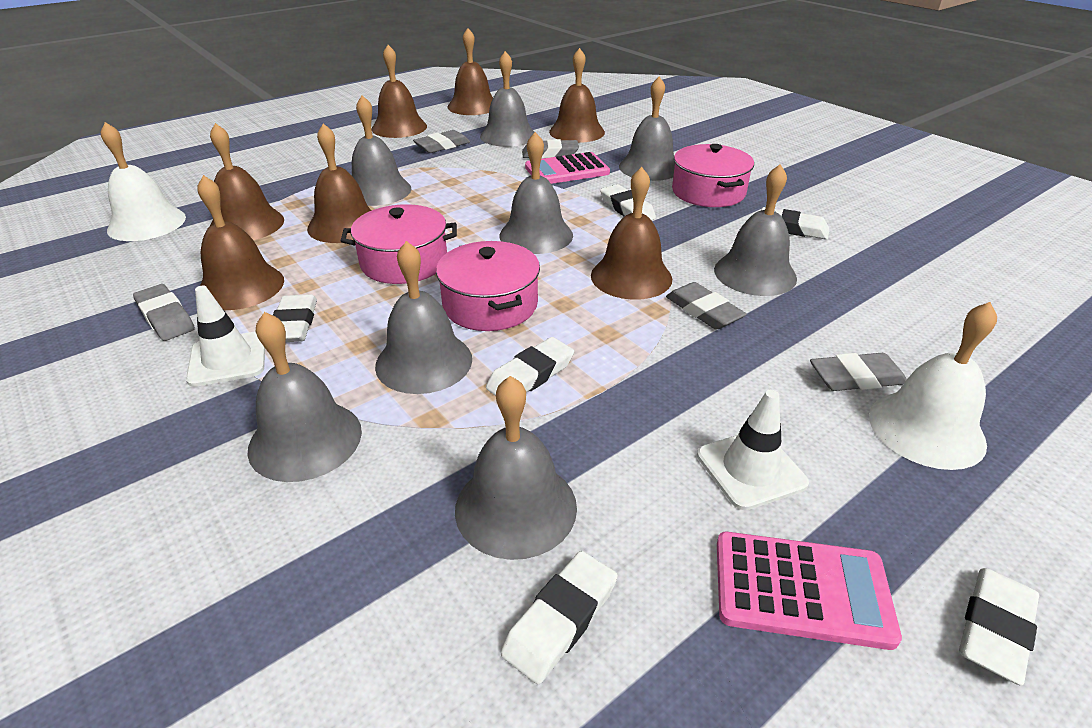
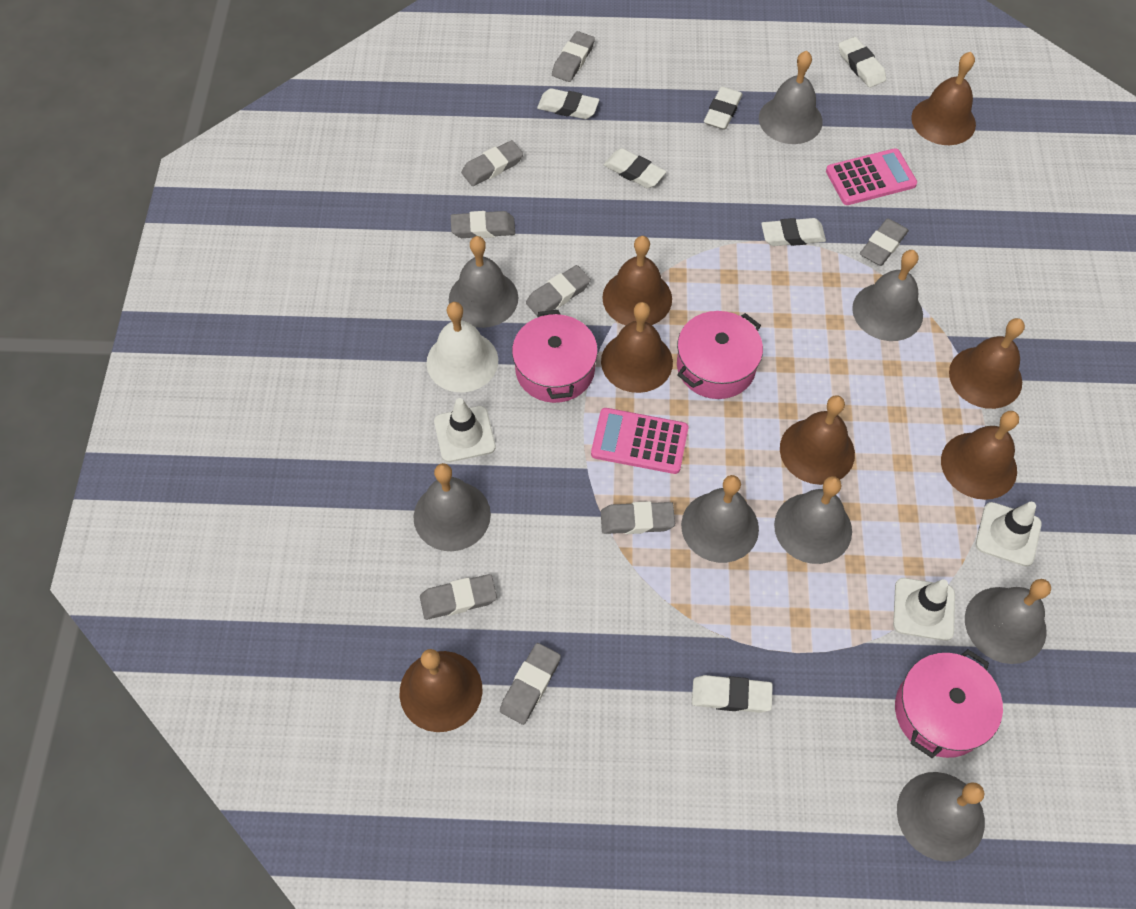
grey eraser: [133,284,195,341] [413,130,470,153] [522,139,579,158] [666,282,747,330] [810,353,907,391] = 5 -> [420,574,497,620] [451,211,515,238] [461,140,523,186] [500,643,561,725] [526,265,591,317] [552,31,595,82] [601,501,675,534] [860,218,909,266] = 8
white bell: [101,122,186,241] [869,302,997,470] = 2 -> [427,302,498,392] = 1
white traffic cone: [186,286,265,387] [697,390,809,510] = 2 -> [434,398,496,462] [893,578,955,641] [976,502,1042,567] = 3

